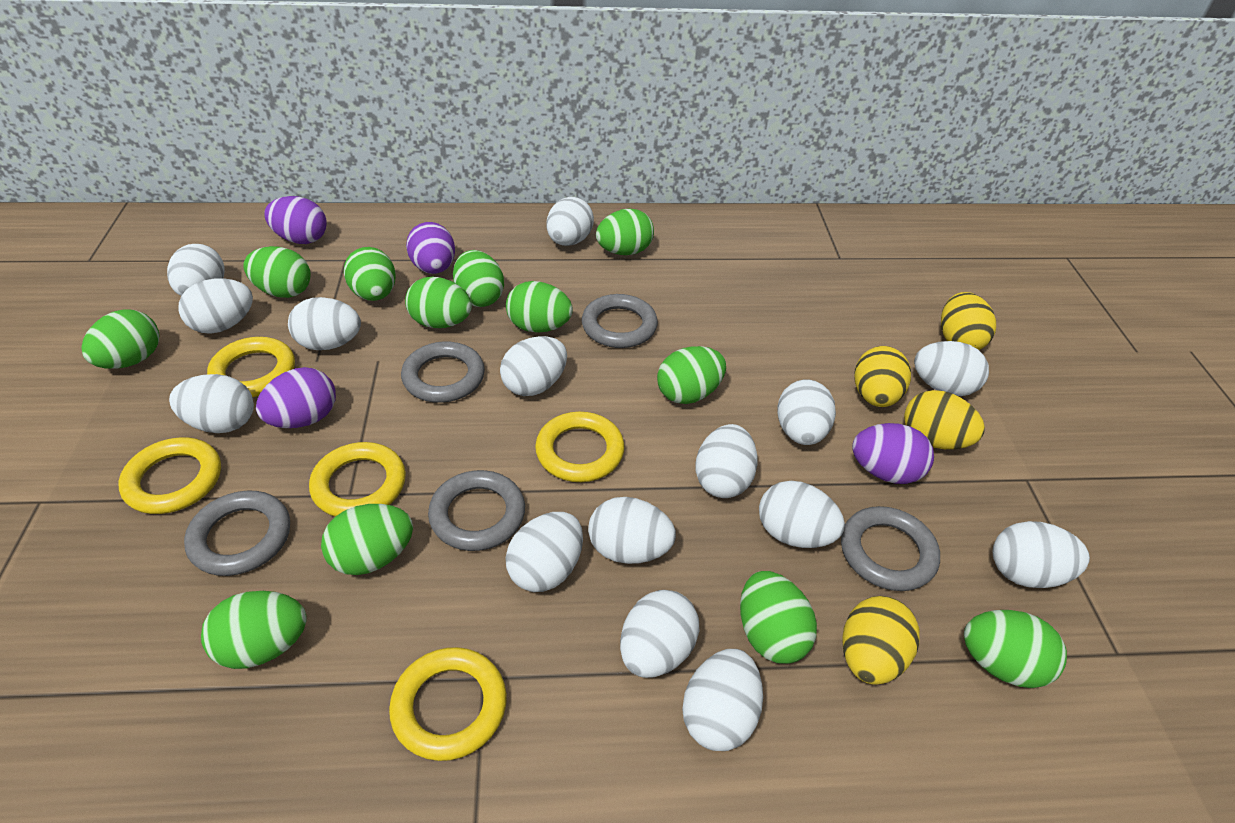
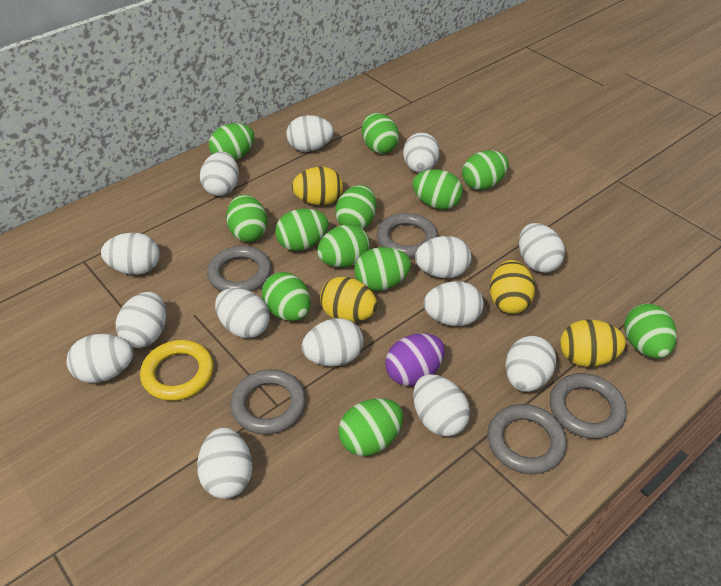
purple egg: [256,367,336,428] [264,196,326,244] [406,222,455,274] [852,423,934,484] = 4 -> [385,333,445,386] = 1
white egg: [167,244,225,296] [169,374,254,433] [179,278,253,334] [288,297,361,350] [500,336,567,396] [505,512,583,592] [546,197,594,246] [588,497,676,564] [620,590,699,678] [682,649,763,751] [696,424,758,498] [759,481,845,548] [777,379,836,445] [914,341,989,396] [993,521,1090,588] = 15 -> [67,334,133,383] [101,233,159,275] [116,292,166,348] [197,428,253,499] [200,152,239,196] [215,288,269,338] [286,115,334,152] [301,318,363,366] [403,133,440,173] [413,374,470,436] [415,236,471,278] [424,281,484,326] [505,336,556,392] [519,223,565,273] = 14
yellow ring: [118,437,221,514] [207,337,295,397] [309,442,406,517] [389,647,507,761] [535,412,624,482] = 5 -> [140,340,214,401] = 1

